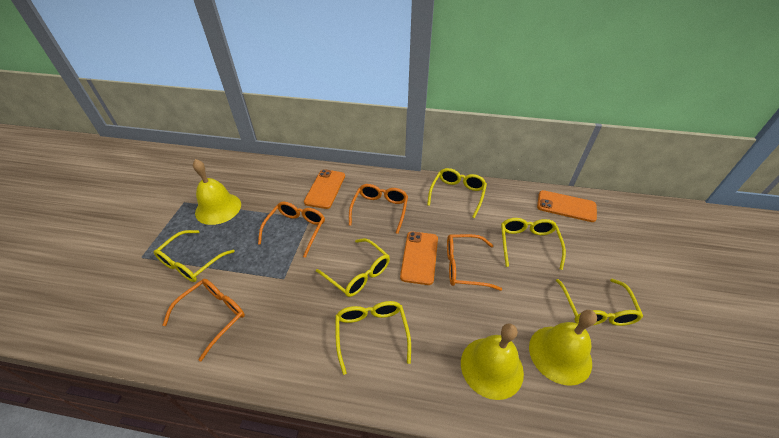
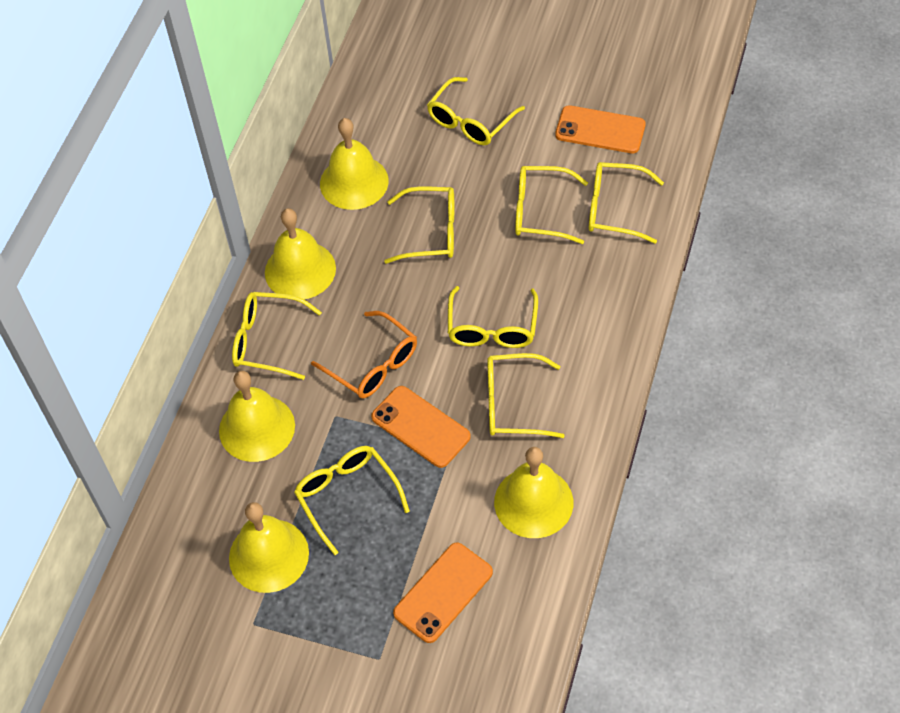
orange glasses: [163,279,245,361] [258,202,325,258] [349,184,408,234] [447,234,502,291] = 4 -> [311,311,417,398] = 1
yellow bell: [193,159,241,225] [461,323,524,400] [529,310,597,386] = 3 -> [219,371,295,462] [229,502,309,593] [265,208,336,299] [320,118,389,210] [494,447,573,538] = 5
yellow glasses: [154,230,235,282] [316,238,390,297] [335,301,411,375] [427,168,487,218] [501,218,566,270] [556,279,643,326] = 6 -> [232,292,322,380] [294,446,410,555] [384,186,454,264] [427,77,525,145] [448,286,538,348] [487,353,565,438] [515,166,588,244] [589,162,664,244] = 8

